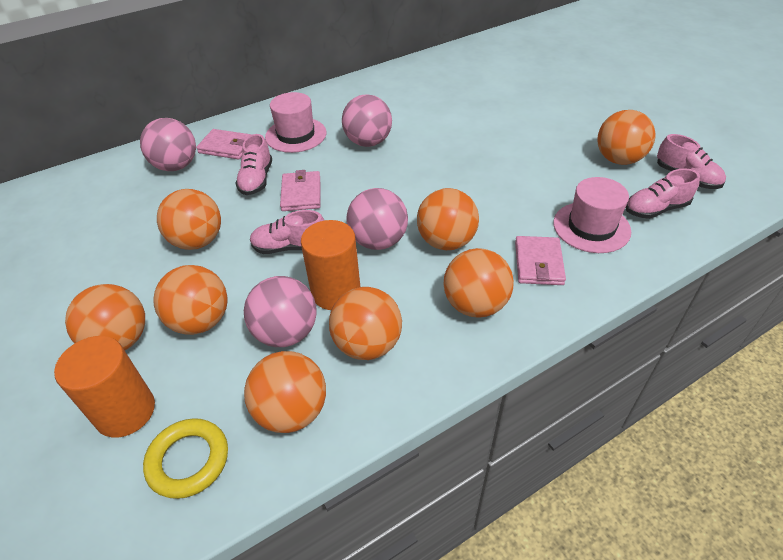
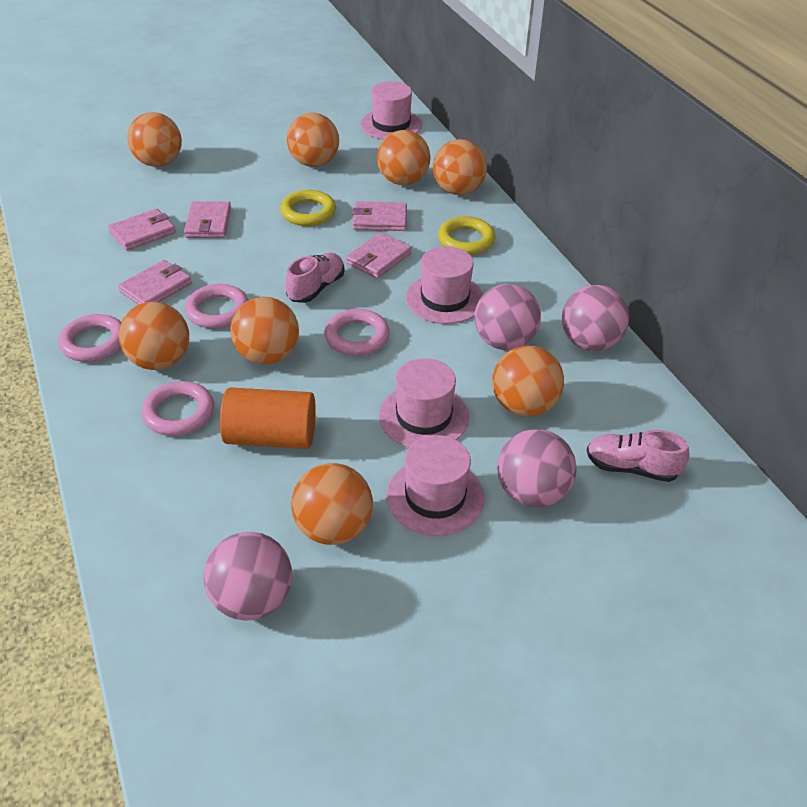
orange cylinder: [54,336,155,438] [301,220,360,310] = 2 -> [220,387,316,449] = 1
pink hat: [265,92,326,153] [553,177,631,253] = 2 -> [360,81,422,139] [379,358,469,447] [386,435,484,536] [406,246,483,324] = 4
pink ring: none = 0 -> [58,314,121,362] [142,381,214,436] [185,284,249,329] [325,309,390,356] = 4
pink shoe: [235,134,272,195] [250,210,324,254] [625,169,700,219] [657,134,726,189] = 4 -> [285,253,344,303] [587,430,690,482] = 2
pink wallet: [196,129,252,159] [280,170,320,211] [515,236,566,285] = 3 -> [108,209,176,251] [118,260,192,305] [184,201,231,238] [346,232,412,279] [352,201,407,231] = 5
yellow ring: [143,418,228,499] = 1 -> [280,190,336,226] [438,216,496,255] = 2

